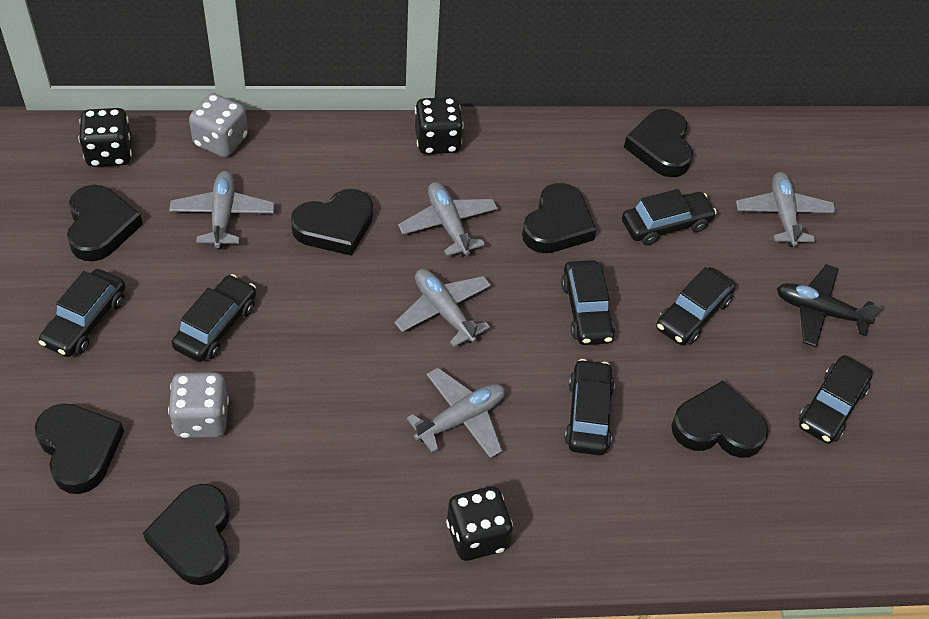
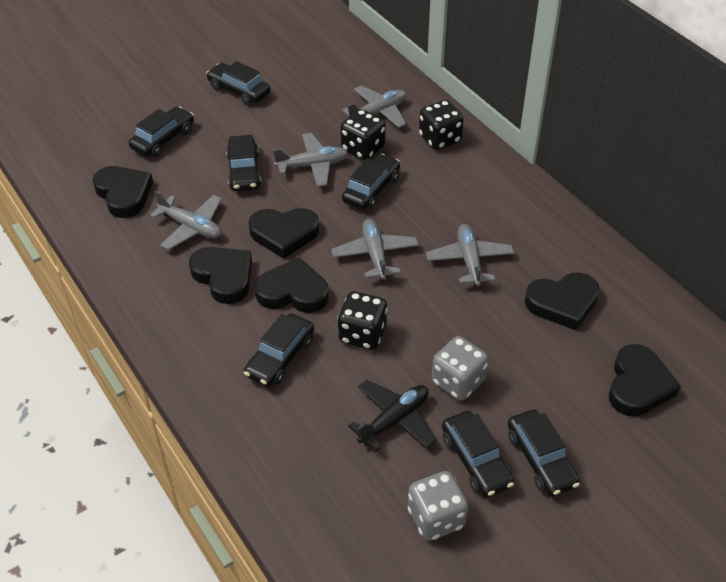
black heart: [35,403,124,494] [67,184,143,261] [143,484,230,585] [291,189,373,256] [522,183,596,253] [624,109,693,177] [671,381,768,458] = 7 -> [93,166,153,218] [189,247,252,304] [248,208,319,259] [255,257,329,313] [525,273,600,330] [609,344,681,417] = 6

